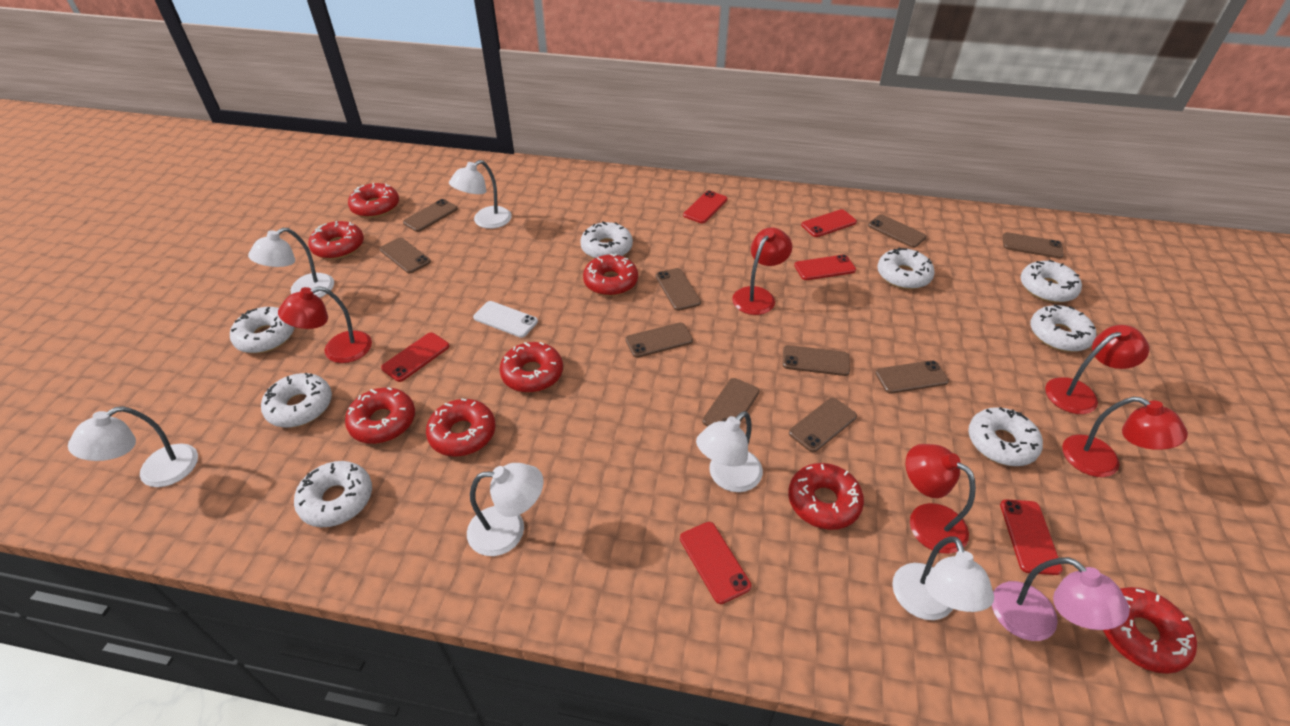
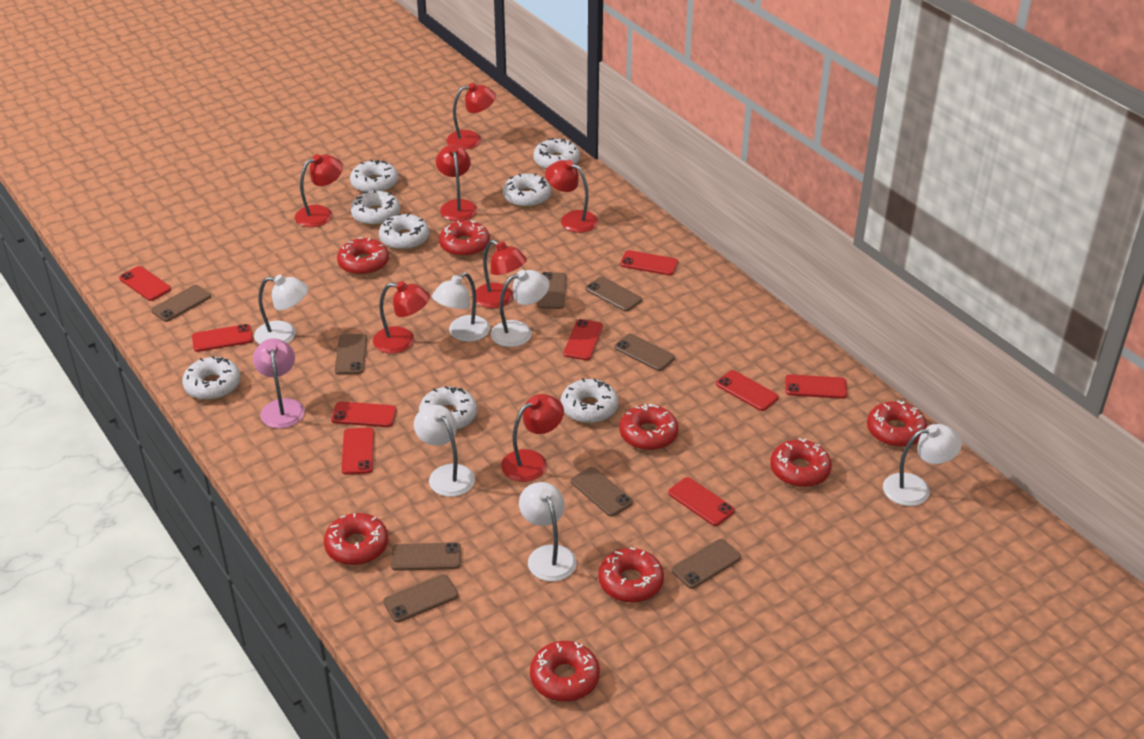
brown phone: [380,238,431,273] [403,199,458,232] [625,322,693,358] [656,268,701,311] [702,378,759,427] [783,345,850,376] [789,398,857,452] [868,215,927,248] [875,360,949,394] [1003,232,1064,259] = 10 -> [151,285,211,322] [335,334,367,374] [383,574,458,622] [391,543,461,571] [537,272,567,309] [571,467,633,517] [585,276,642,312] [614,334,675,371] [672,539,741,589] = 9
red lamp: [278,286,372,363] [732,227,792,315] [905,444,976,554] [1045,325,1149,414] [1062,397,1188,477] = 5 -> [295,154,343,227] [373,281,430,354] [436,145,477,221] [446,83,496,150] [476,240,527,308] [501,394,564,482] [545,160,598,233] = 7
red phone: [381,333,449,382] [680,522,751,604] [683,190,727,223] [794,254,856,280] [801,209,857,237] [1000,499,1062,575] = 6 -> [119,266,171,301] [192,324,253,352] [331,401,397,427] [341,427,374,475] [564,319,603,360] [620,250,678,275] [668,477,735,526] [716,370,779,411] [785,374,847,399] = 9
white phone: [473,301,538,338] = 1 -> none = 0

